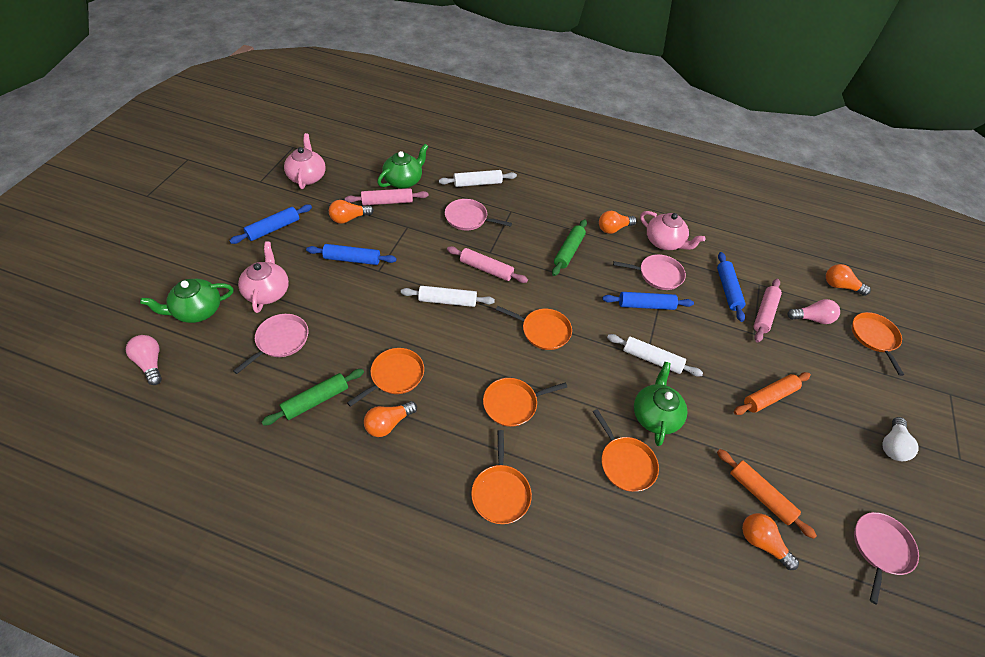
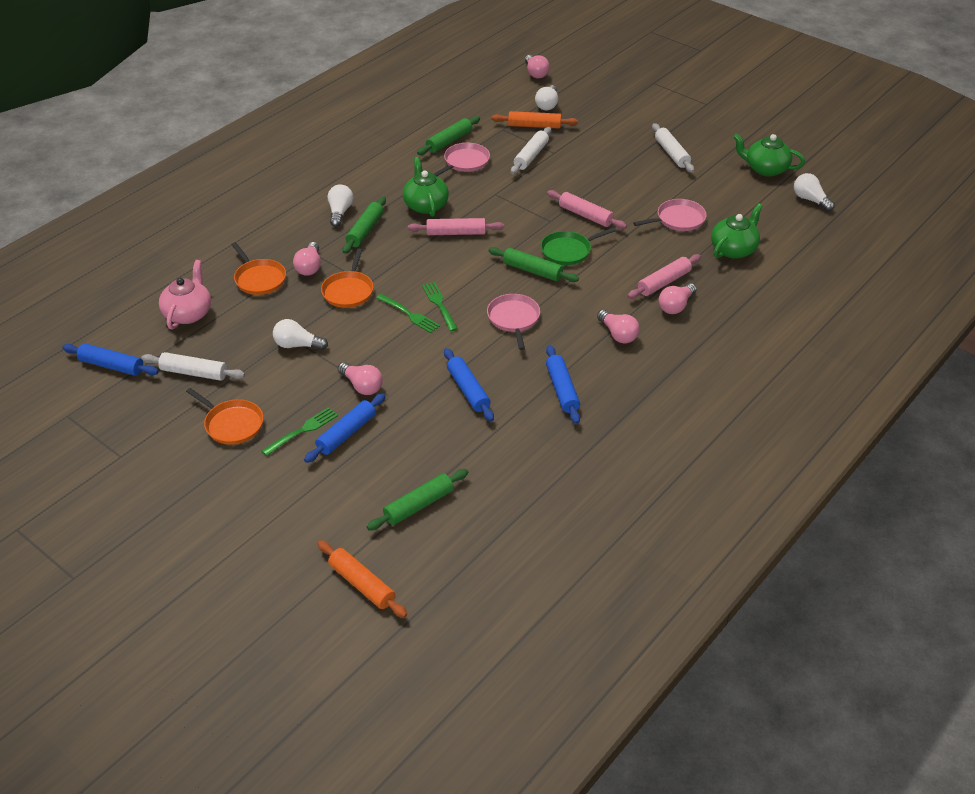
green fork: none = 0 -> [262,407,338,456] [376,294,440,333] [422,282,458,331] = 3
green pan: none = 0 -> [541,227,616,265] = 1
green rolling pin: [262,369,364,426] [552,219,587,276] = 2 -> [343,196,386,254] [367,469,468,531] [417,116,480,155] [488,247,579,282] = 4
orange light bulb: [329,200,374,224] [364,401,417,437] [599,211,637,234] [742,513,799,570] [826,264,871,296] = 5 -> none = 0
orange pan: [347,348,424,407] [471,430,532,524] [483,378,567,427] [496,306,572,350] [593,409,659,492] [852,312,904,376] = 6 -> [186,388,263,445] [231,242,286,295] [321,249,373,308] = 3
pink light bulb: [126,335,162,385] [787,299,840,324] = 2 -> [293,242,321,276] [338,362,383,395] [525,55,550,78] [597,310,640,343] [659,283,697,314] = 5
pink pan: [233,314,308,374] [445,199,512,231] [613,254,686,290] [854,512,919,604] = 4 -> [434,143,490,176] [487,294,540,350] [633,199,707,231] = 3
pink teapot: [238,241,289,313] [284,133,325,189] [640,211,706,250] = 3 -> [159,260,211,329] = 1
white light bulb: [883,417,918,461] = 1 -> [273,319,328,350] [328,184,353,227] [535,85,558,110] [794,173,835,211] = 4

